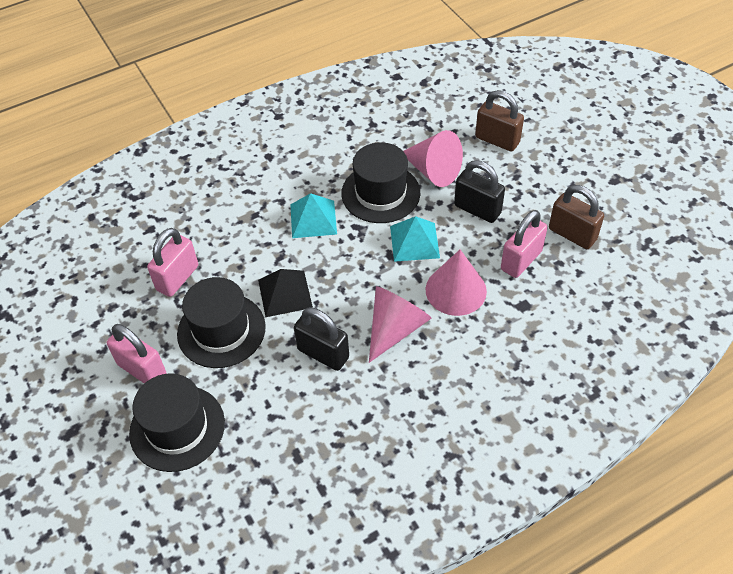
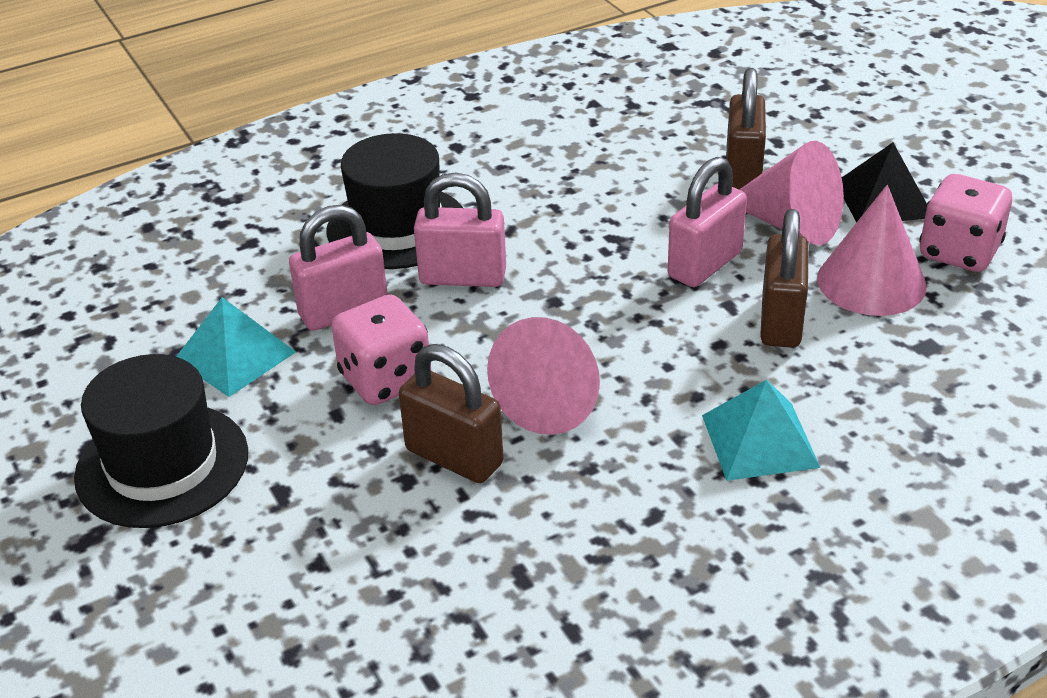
black hat: [129,373,225,472] [177,277,266,368] [341,142,420,223] = 3 -> [74,354,248,528] [327,133,463,269] = 2
black padlock: [294,307,349,371] [454,160,505,223] = 2 -> none = 0
brown padlock: [475,90,524,152] [549,185,604,249] = 2 -> [399,344,504,483] [726,68,766,189] [760,209,808,348] = 3
pink dice: none = 0 -> [332,295,432,405] [919,174,1012,272] = 2

